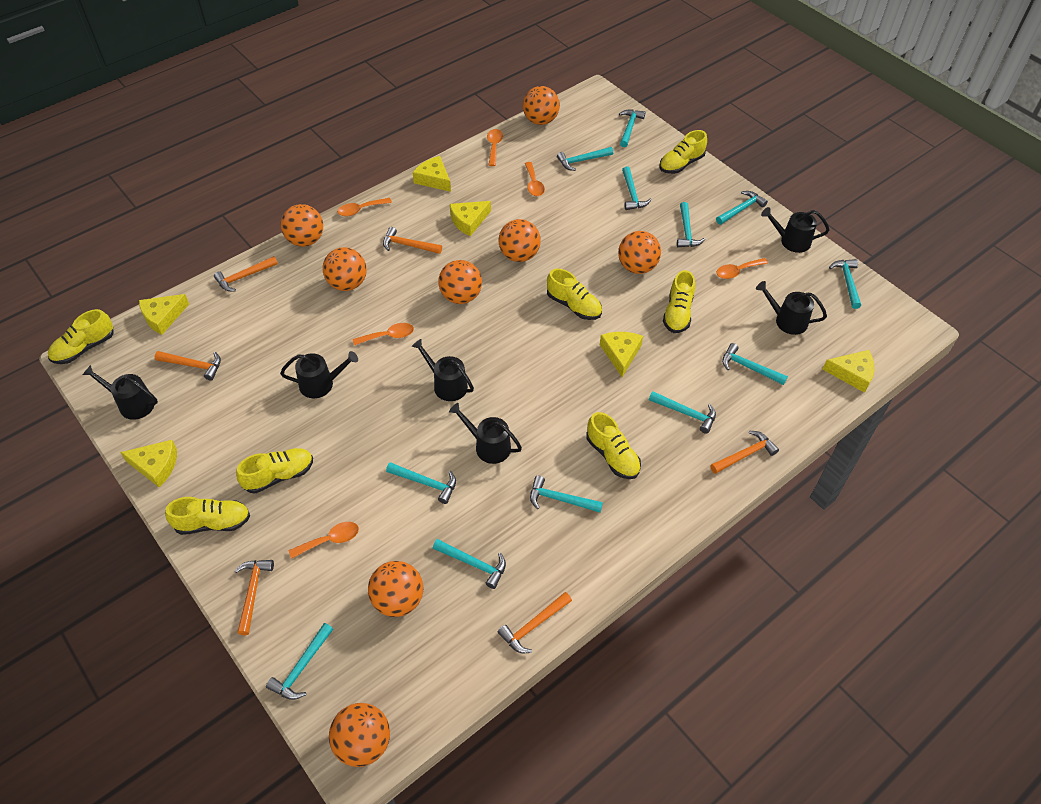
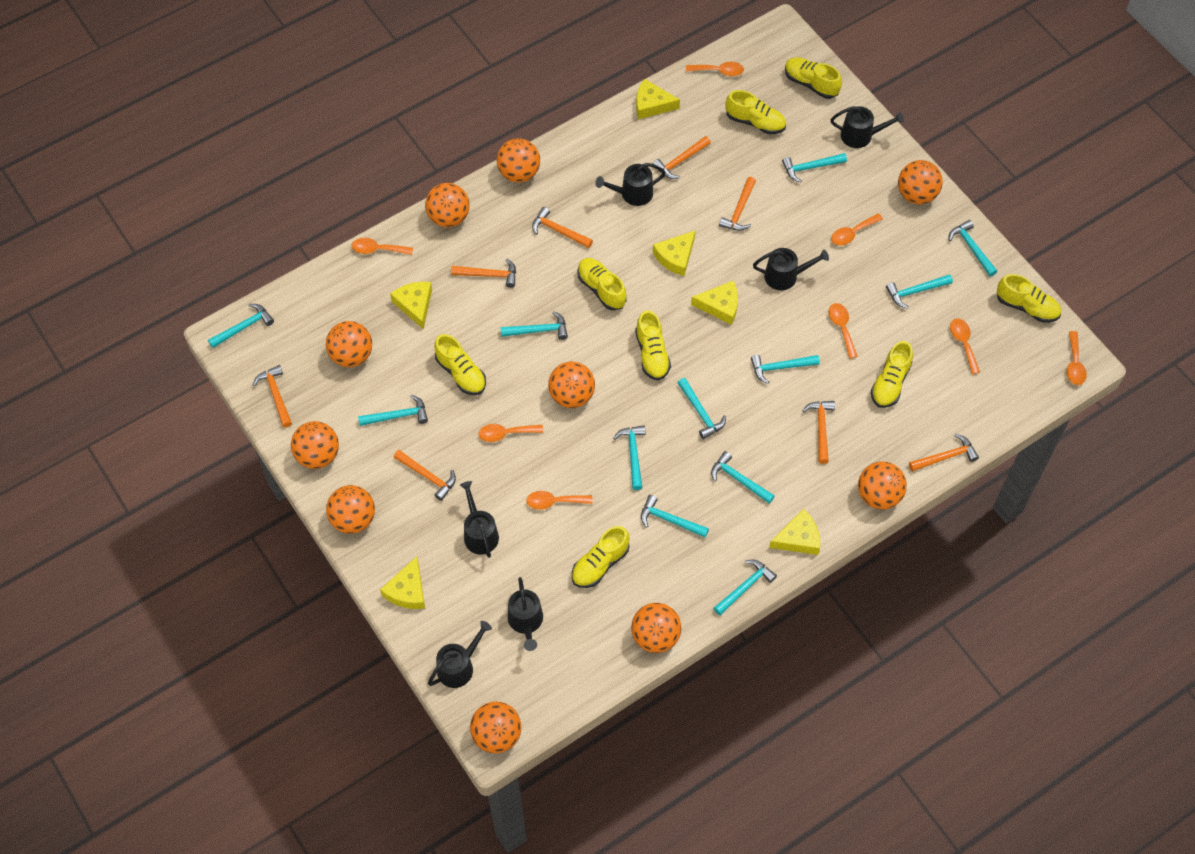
orange ball: [281,204,323,247] [323,247,367,291] [329,703,390,767] [368,561,423,617] [438,260,482,304] [498,219,541,262] [523,86,560,125] [618,231,661,274] = 8 -> [291,421,339,469] [326,321,372,367] [326,485,375,534] [425,183,470,227] [470,701,521,754] [497,138,540,183] [548,362,595,408] [631,603,681,653] [858,461,907,510] [898,160,943,204] = 10
orange hammer: [155,351,221,381] [214,256,278,291] [235,560,274,635] [383,227,442,254] [498,592,572,653] [710,431,779,474] = 6 -> [253,365,292,428] [394,450,456,501] [451,259,516,288] [532,207,593,248] [653,136,711,179] [719,177,756,231] [803,401,835,464] [909,434,979,472] = 8
orange spoon: [288,522,359,559] [337,198,392,216] [353,323,414,345] [487,129,503,166] [525,162,545,196] [716,258,768,279] = 6 -> [352,238,413,255] [478,424,543,442] [526,491,592,510] [686,62,744,76] [829,303,858,359] [831,213,883,245] [950,318,980,374] [1067,331,1087,385] = 8
yellow shoe: [48,309,114,364] [165,497,250,535] [236,448,313,493] [547,269,602,320] [586,412,641,479] [659,130,707,174] [663,270,695,333] = 7 -> [434,334,486,395] [572,526,630,588] [577,258,627,310] [635,311,671,381] [726,90,786,134] [785,57,842,99] [871,341,913,408] [997,274,1061,323] = 8

